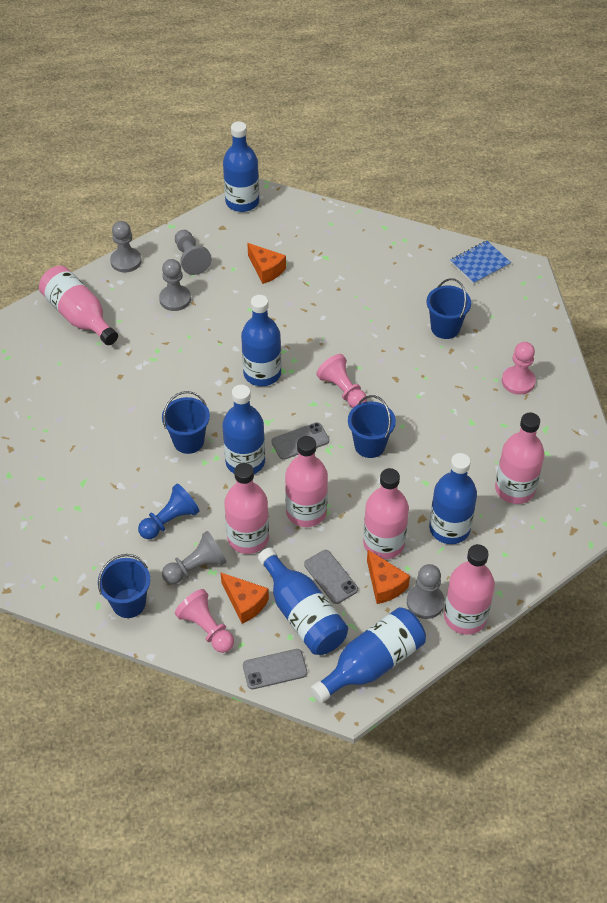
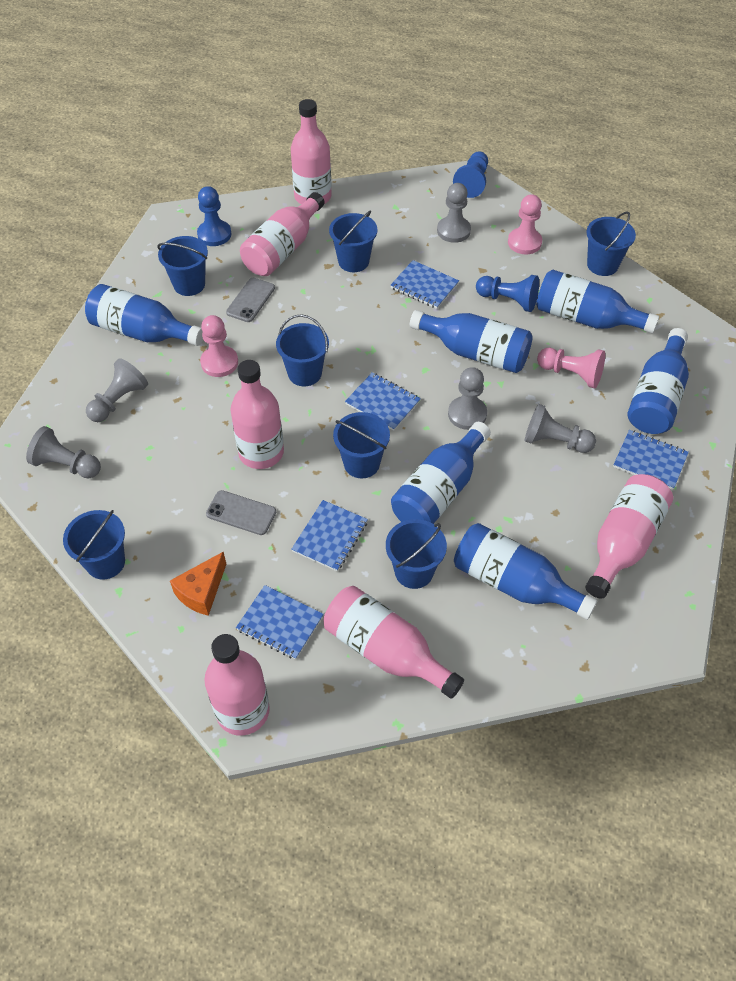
blue bucket: [98,554,150,618] [162,391,210,454] [348,395,396,458] [427,278,471,339] = 4 -> [63,510,125,580] [157,236,208,296] [276,314,329,386] [329,210,377,272] [333,412,390,478] [386,519,447,589] [587,212,636,276] = 7
blue notebook: [450,241,511,284] = 1 -> [236,585,324,660] [291,500,368,571] [345,372,421,431] [390,260,459,309] [613,430,689,490] = 5
blue pawn: [138,484,199,539] = 1 -> [197,186,231,246] [453,151,488,198] [476,275,539,312] = 3
grey phone: [243,649,307,689] [272,422,329,460] [304,550,358,604] = 3 -> [206,490,276,535] [226,278,275,322] = 2
orange cheese: [220,572,269,624] [247,243,286,284] [367,550,410,604] = 3 -> [170,552,226,616] = 1

